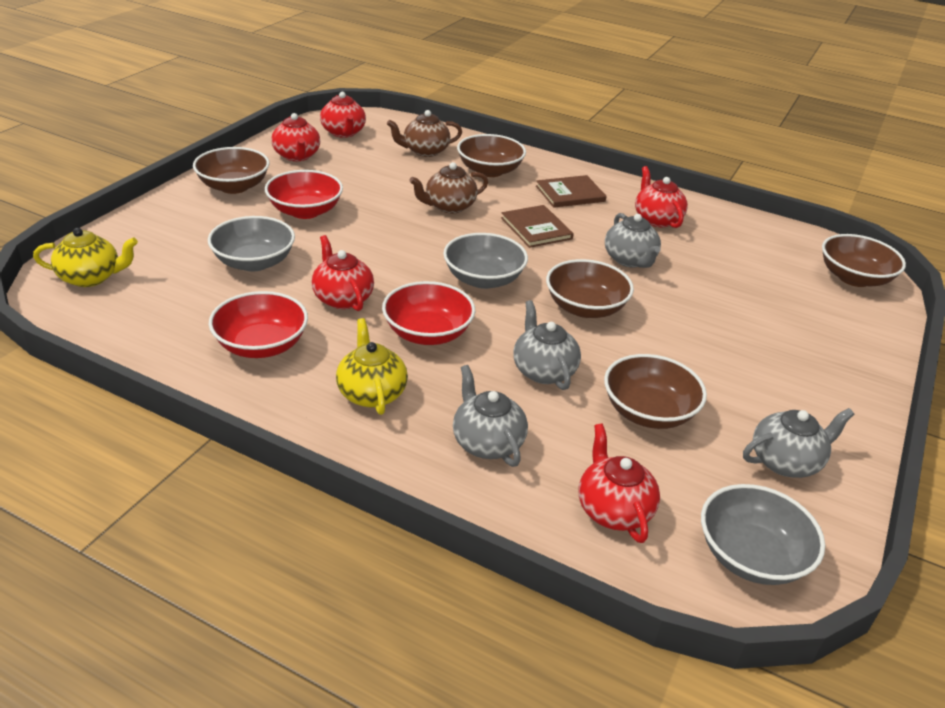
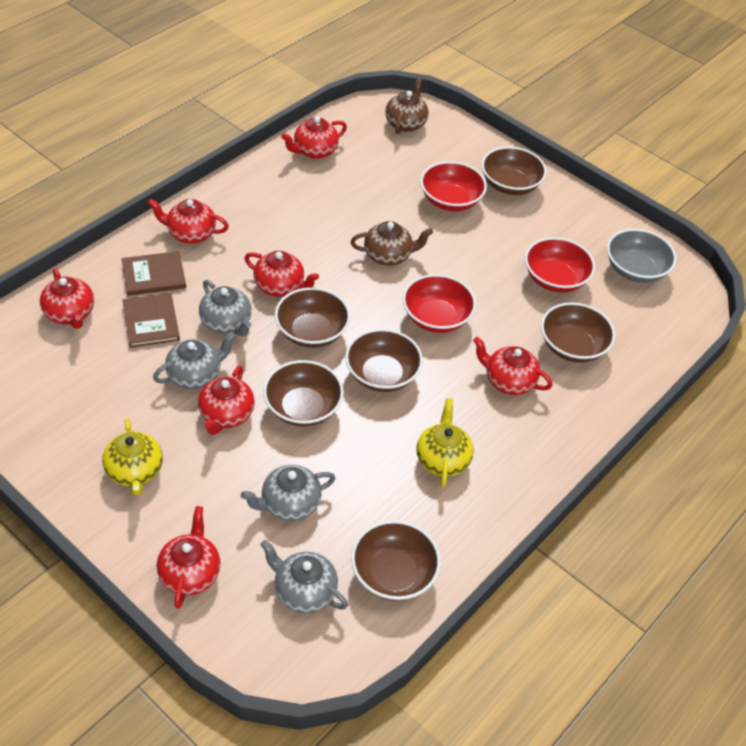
brown bowl: [193,147,270,194] [457,134,526,177] [546,259,634,318] [604,354,707,429] [822,234,906,287] = 5 -> [263,360,344,427] [275,287,350,348] [345,329,423,392] [351,520,441,601] [482,146,547,195] [541,302,615,363] = 6
grey bowl: [208,216,295,271] [443,233,528,289] [701,484,825,585] = 3 -> [607,229,676,283] = 1
red teapot: [271,113,320,161] [312,235,374,311] [320,92,366,138] [579,424,660,543] [635,166,688,228] = 5 -> [40,268,94,329] [148,199,229,244] [157,506,221,609] [198,366,255,435] [245,251,319,297] [281,117,347,159] [473,337,553,395] = 7

